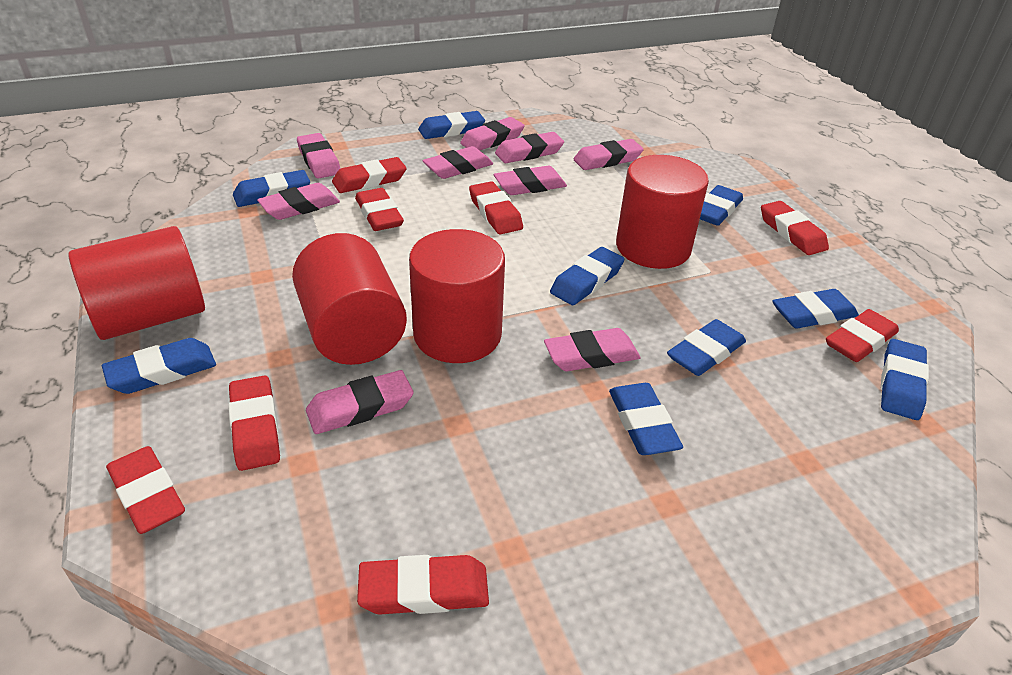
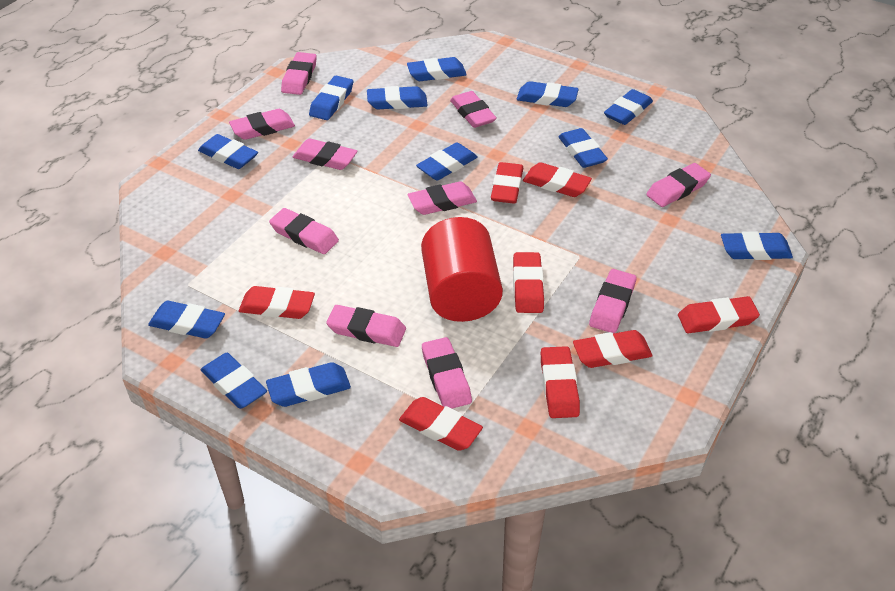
blue eraser: [102,338,216,394] [233,170,310,207] [418,111,485,139] [550,247,624,305] [609,383,683,455] [667,319,746,376] [700,185,743,226] [772,289,859,328] [881,339,929,420] = 9 -> [148,301,225,339] [198,134,258,169] [201,353,267,409] [266,362,351,407] [309,76,353,120] [367,86,428,109] [407,57,467,81] [416,142,478,181] [517,81,579,107] [558,128,608,168] [604,89,653,125] [721,231,793,260] = 12
pink eraser: [257,183,340,220] [297,133,341,179] [306,370,414,434] [423,146,493,179] [460,117,525,150] [494,166,567,195] [495,132,564,163] [544,328,641,371] [574,139,644,170] = 9 -> [229,109,295,140] [269,208,339,254] [281,52,317,95] [293,138,358,170] [326,305,406,347] [407,181,477,215] [422,337,472,408] [450,91,497,128] [589,269,636,333] [646,163,711,207] = 10
red cylinder: [68,226,205,340] [292,233,407,365] [409,229,505,363] [616,155,709,269] = 4 -> [421,217,503,322] = 1

